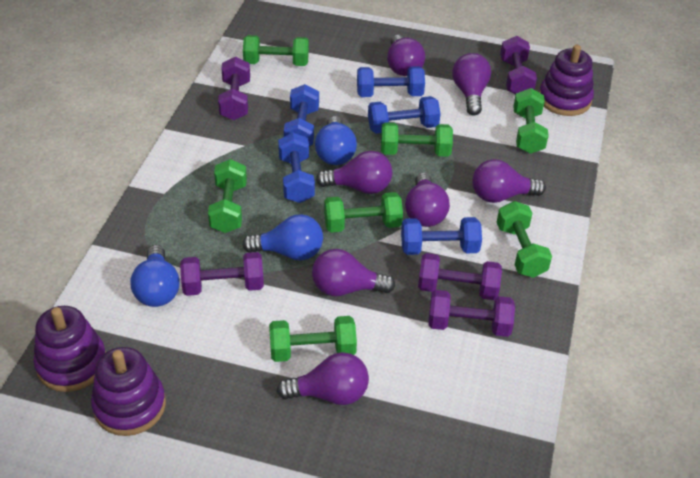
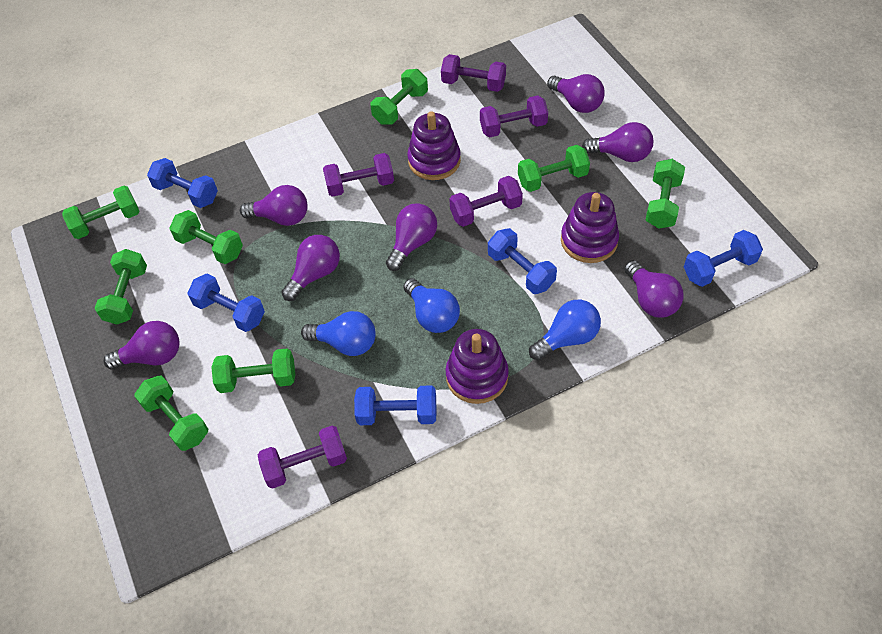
green dumbbell: [208,159,247,233] [243,35,309,66] [269,316,357,362] [324,192,403,233] [381,122,453,157] [497,201,552,278] [513,88,549,154] = 7 -> [62,186,139,239] [94,249,147,324] [134,376,208,451] [169,210,243,264] [211,348,295,393] [370,69,428,125] [518,145,590,192] [646,159,685,228] = 8

